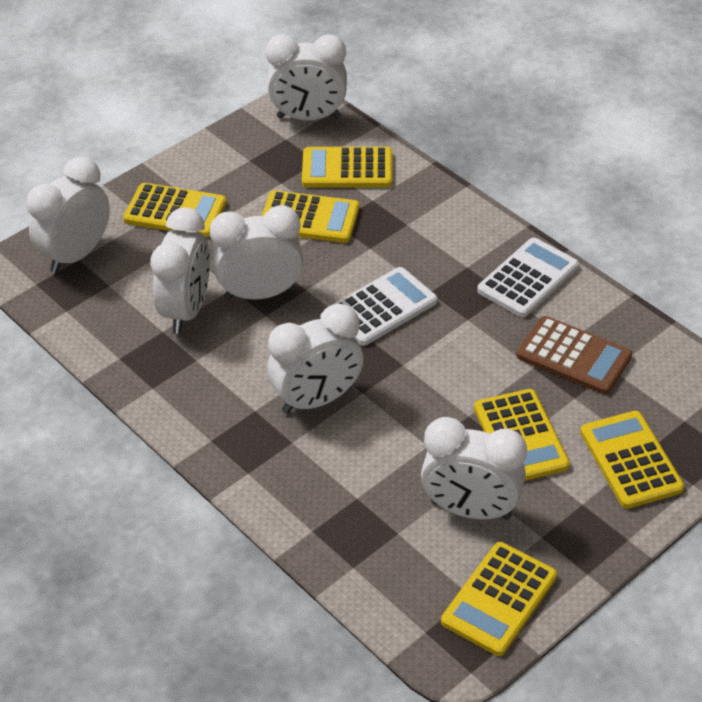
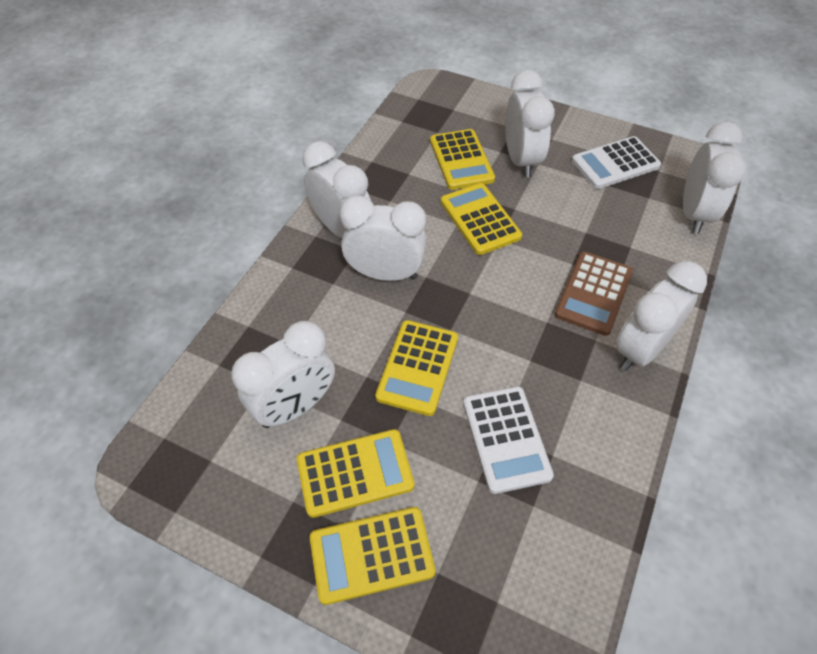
yellow calculator: [123,183,226,237] [262,190,359,243] [302,147,392,188] [441,542,557,656] [474,389,570,481] [580,411,684,509] = 6 -> [297,429,414,518] [310,507,435,605] [375,320,458,416] [430,129,495,190] [441,183,522,255] = 5

